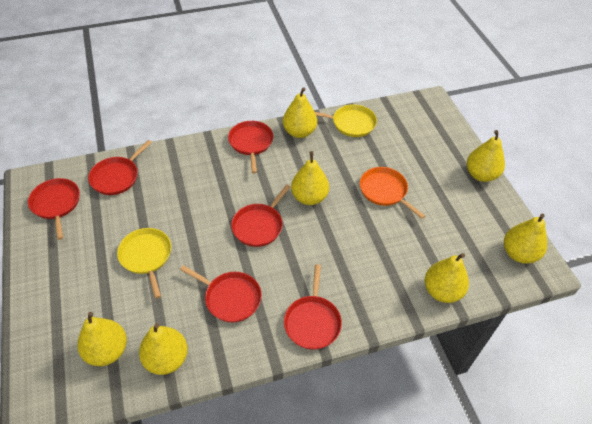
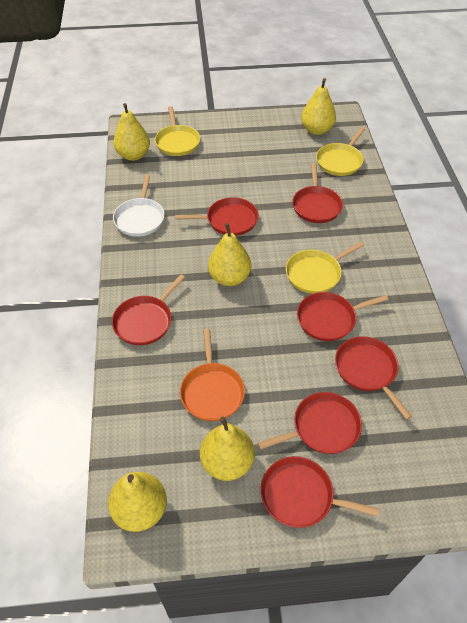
red pan: [28,178,80,240] [88,140,152,195] [180,265,262,322] [228,121,273,173] [231,184,291,247] [284,264,342,349] = 6 -> [112,274,185,345] [175,197,259,236] [258,392,362,454] [261,456,380,528] [292,163,343,223] [297,292,388,341] [335,336,412,420] = 7
white pan: none = 0 -> [113,175,165,237] = 1
yellow pan: [117,228,171,299] [315,104,377,137] = 2 -> [155,106,200,156] [286,242,364,294] [316,128,365,176] = 3
yellow pear: [77,312,127,366] [139,323,188,375] [283,87,317,138] [291,151,329,205] [425,253,469,303] [467,130,505,182] [504,213,547,263] = 7 -> [108,472,167,532] [113,103,150,161] [200,416,255,481] [208,223,251,286] [301,78,336,135] = 5

